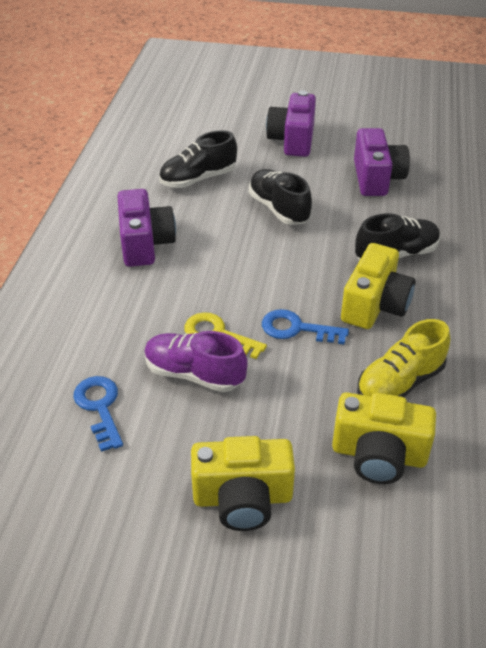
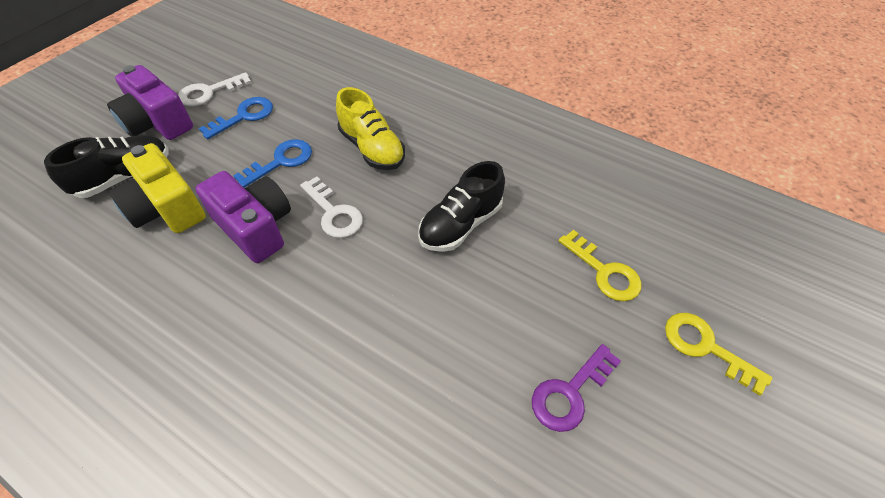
black shoe: [159,130,237,188] [249,169,312,225] [355,213,440,260] = 3 -> [44,135,169,198] [418,161,505,252] = 2
purple camera: [117,189,176,267] [266,90,316,157] [354,128,410,196] = 3 -> [107,65,193,140] [195,171,291,263] = 2
purple key: none = 0 -> [532,344,621,432] = 1
purple shoe: [144,331,248,392] = 1 -> none = 0
white key: none = 0 -> [178,72,252,106] [300,177,363,238] = 2
yellow camera: [191,436,295,531] [332,392,436,484] [341,243,416,329] = 3 -> [109,143,206,233] = 1
yellow key: [184,312,267,359] = 1 -> [558,230,642,301] [665,313,772,396] = 2

